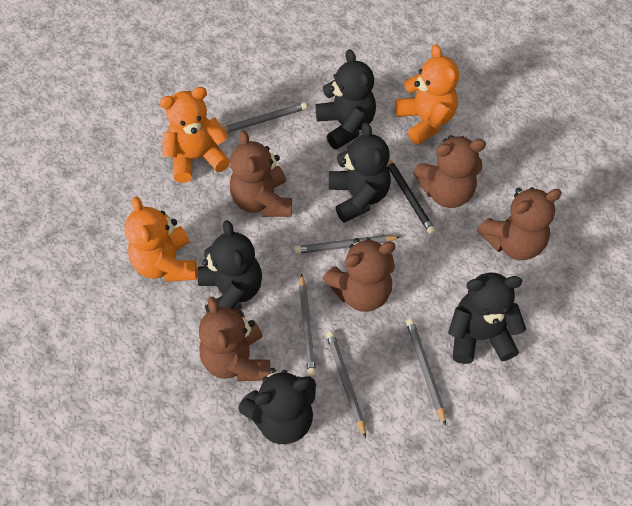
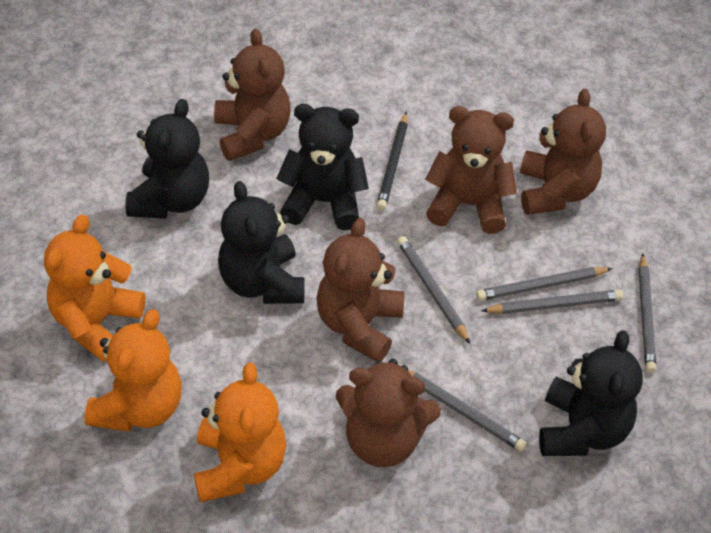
black teddy bear: [197,220,262,313] [238,368,316,444] [316,49,376,150] [329,122,391,223] [448,272,526,364] = 5 -> [125,99,209,219] [218,181,305,304] [276,104,369,230] [539,330,643,456] = 4

